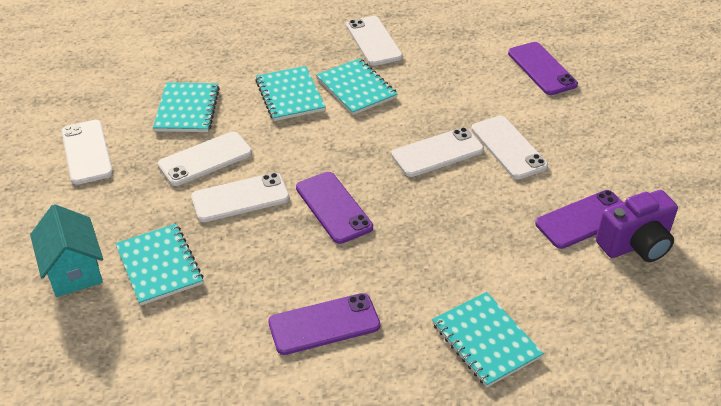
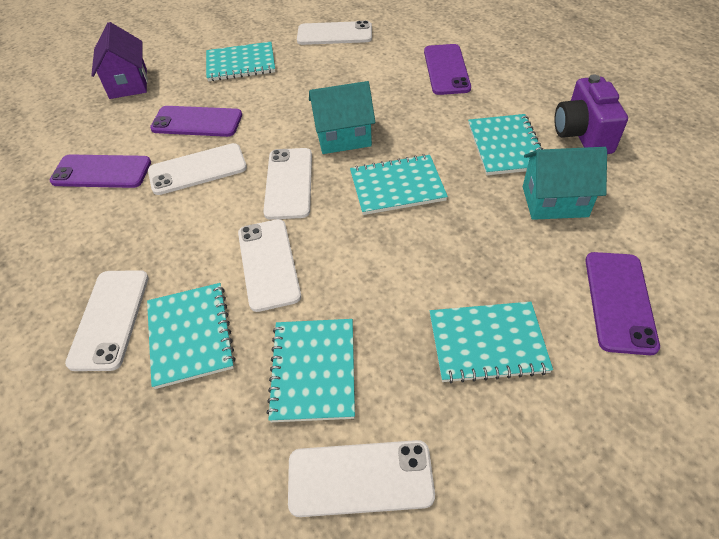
purple house: none = 0 -> [91,22,148,99] = 1
turquoise house: [30,204,103,297] = 1 -> [309,81,375,154] [523,147,607,220] = 2
turquoise notebook: [115,224,203,306] [153,82,220,132] [255,66,326,121] [316,58,398,115] [432,292,544,387] = 5 -> [147,283,236,389] [206,42,275,81] [266,319,355,422] [350,154,448,215] [430,302,553,384] [468,114,543,175] = 6

